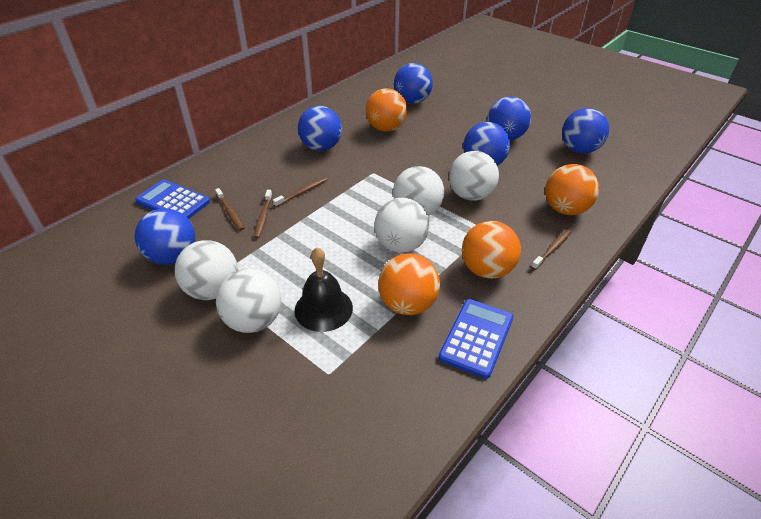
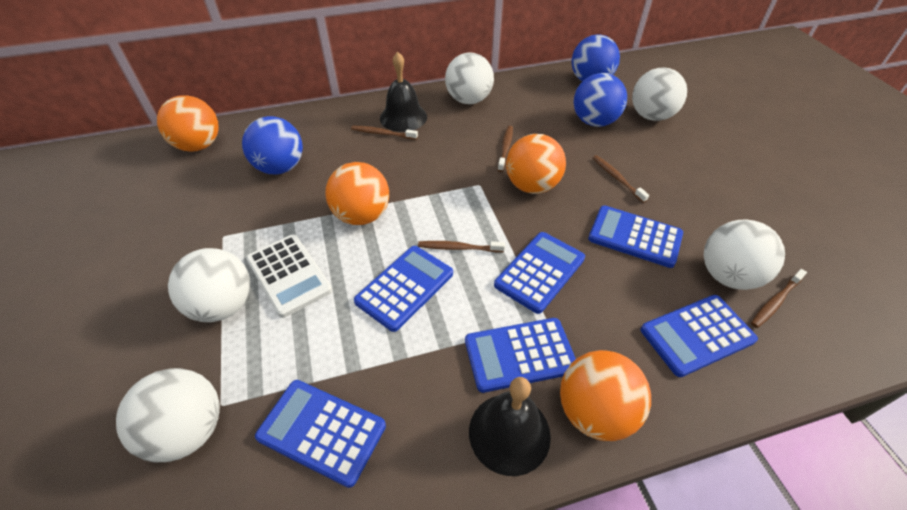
black bell: [295,247,353,332] = 1 -> [380,52,427,132] [469,377,551,476] = 2
blue ball: [135,209,195,265] [298,106,342,151] [394,63,433,104] [463,122,510,166] [487,97,531,141] [562,108,609,153] = 6 -> [242,116,303,174] [572,34,620,81] [574,73,627,127] = 3
blue calculator: [135,179,210,219] [438,299,513,379] = 2 -> [255,380,386,488] [354,246,453,332] [465,318,576,393] [494,232,585,314] [588,206,683,268] [641,295,758,377] = 6
brown toothbrush: [215,188,244,230] [254,190,272,238] [273,177,327,207] [531,229,572,270] = 4 -> [351,125,418,140] [418,241,505,252] [498,126,513,172] [593,155,649,203] [751,269,807,328] = 5
white calculator: none = 0 -> [246,235,332,318] = 1

